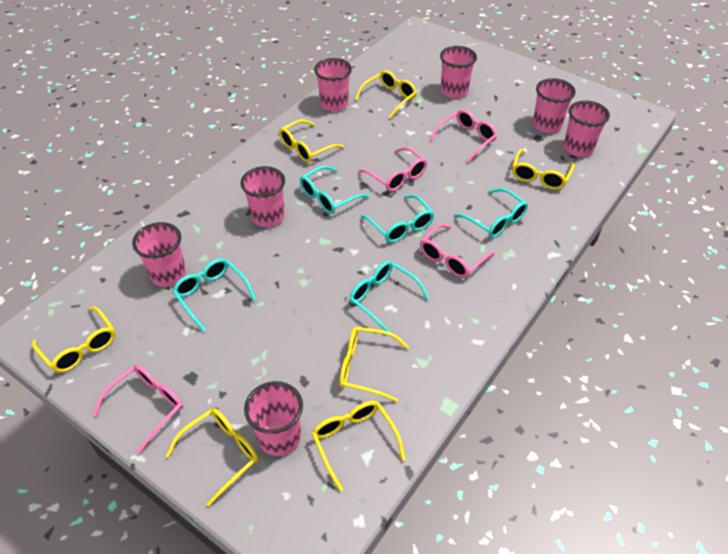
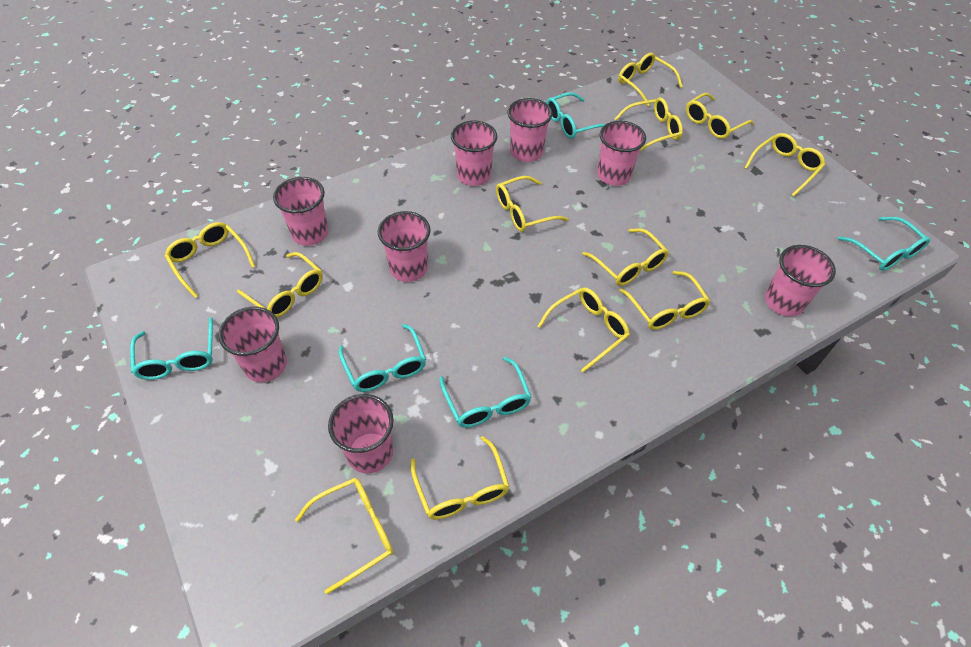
pink cup: [132,222,186,287] [240,166,285,227] [244,381,303,456] [314,58,352,111] [440,46,477,98] [533,78,576,133] [564,101,610,157] = 7 -> [218,307,287,382] [273,177,329,246] [328,394,394,473] [378,211,431,282] [451,121,497,186] [507,98,553,162] [597,121,646,186] [765,245,836,317] = 8
pink glasses: [93,365,183,454] [358,147,427,192] [420,224,495,278] [430,110,497,163] = 4 -> none = 0
yellow glasses: [32,307,115,373] [166,408,258,506] [279,120,344,162] [312,401,405,491] [339,327,409,402] [355,70,417,119] [512,149,575,190] = 7 -> [165,222,255,298] [237,252,323,318] [295,478,393,594] [411,436,510,520] [496,176,568,232] [538,287,630,372] [582,228,669,286] [615,97,683,151] [618,53,683,106] [619,271,711,330] [686,93,754,139] [744,133,825,197] = 12

